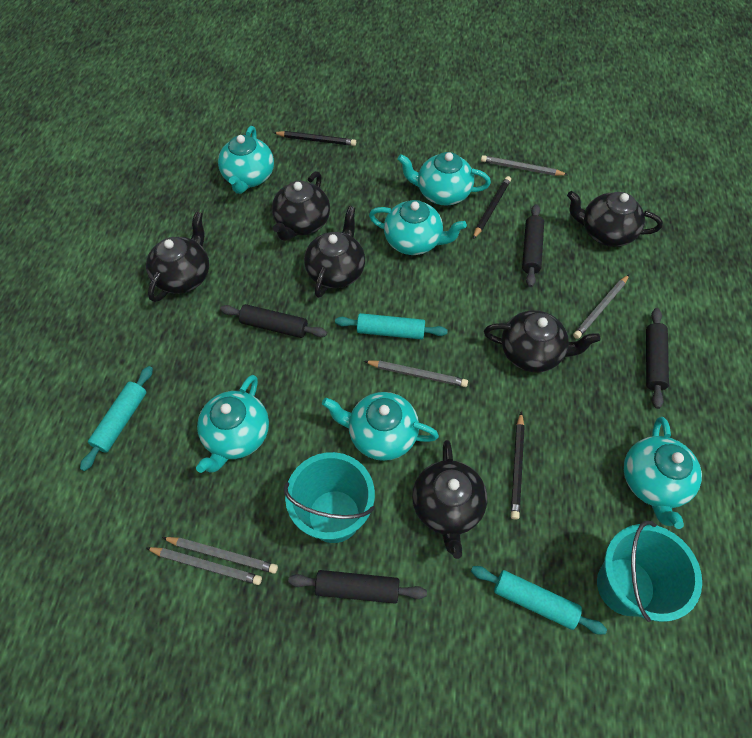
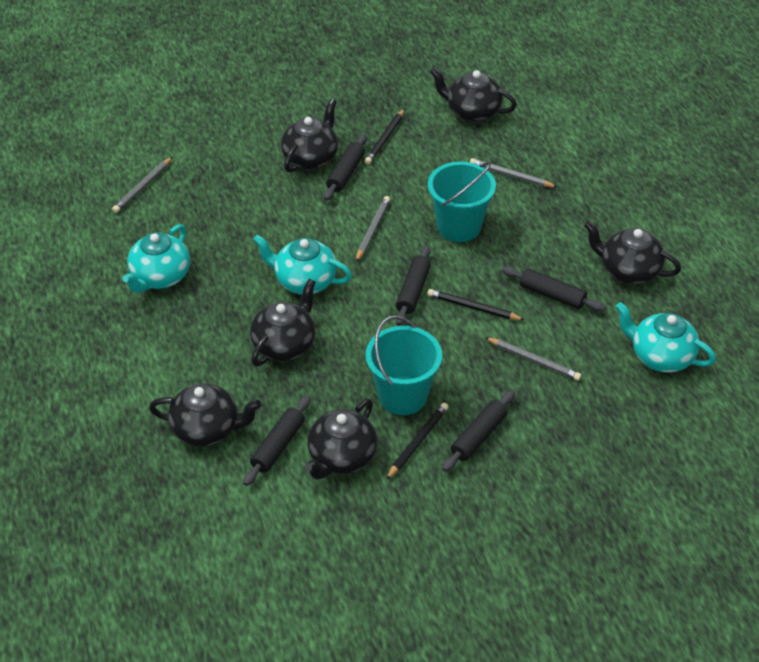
black rolling pin: [220,304,327,338] [288,570,427,604] [522,204,544,287] [646,308,669,409] = 4 -> [243,396,311,486] [324,134,367,201] [396,245,431,326] [442,390,515,472] [502,266,605,311] = 5
grey pencil: [146,547,262,585] [162,537,278,574] [364,360,468,387] [481,155,568,176] [573,275,629,339] = 5 -> [112,157,172,213] [356,196,390,262] [470,158,557,187] [485,337,581,381] = 4
turquoise rolling pin: [80,366,153,471] [335,313,448,339] [471,566,607,635] = 3 -> none = 0
turquoise teapot: [196,375,269,473] [218,126,274,194] [322,392,439,461] [369,200,467,255] [397,152,491,206] [624,417,702,529] = 6 -> [122,224,190,293] [253,235,352,295] [615,302,716,373] = 3

